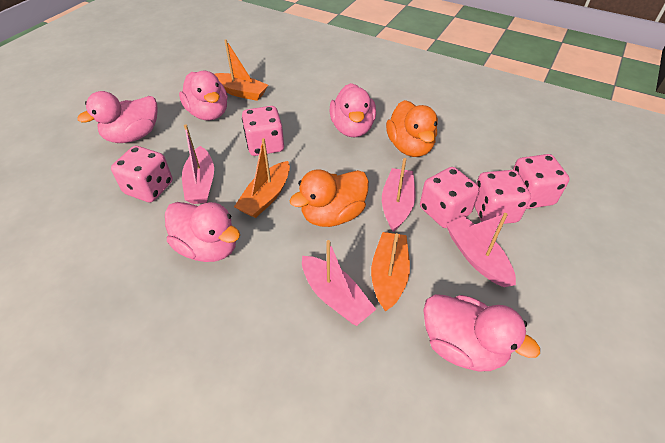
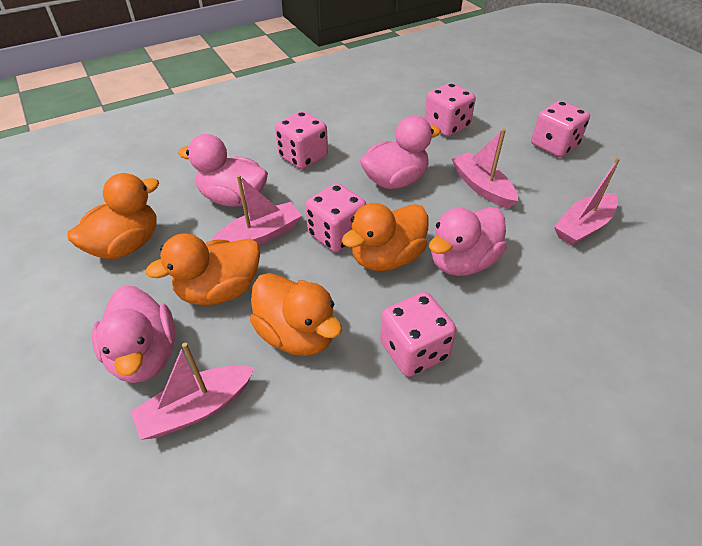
orange boat: [214,40,268,101] [234,138,290,218] [371,232,410,312] = 3 -> none = 0
orange duck: [289,169,369,227] [386,100,438,157] = 2 -> [68,173,159,259] [145,234,260,305] [250,273,342,356] [342,203,428,271] = 4
pink duck: [77,91,158,143] [165,202,240,262] [179,71,228,120] [330,83,376,137] [423,294,540,371] = 5 -> [92,285,176,383] [178,134,268,207] [360,116,441,189] [429,207,507,276] = 4

